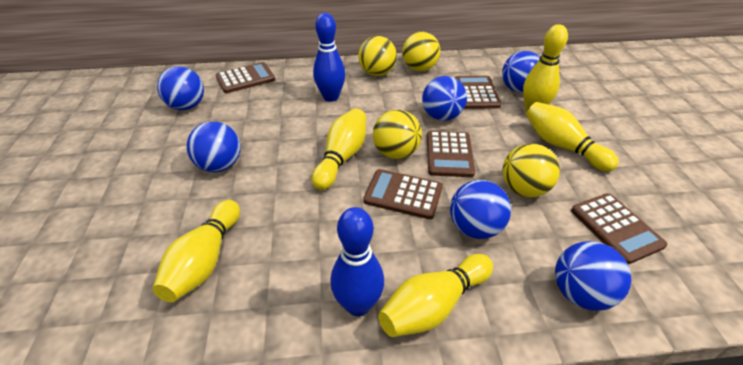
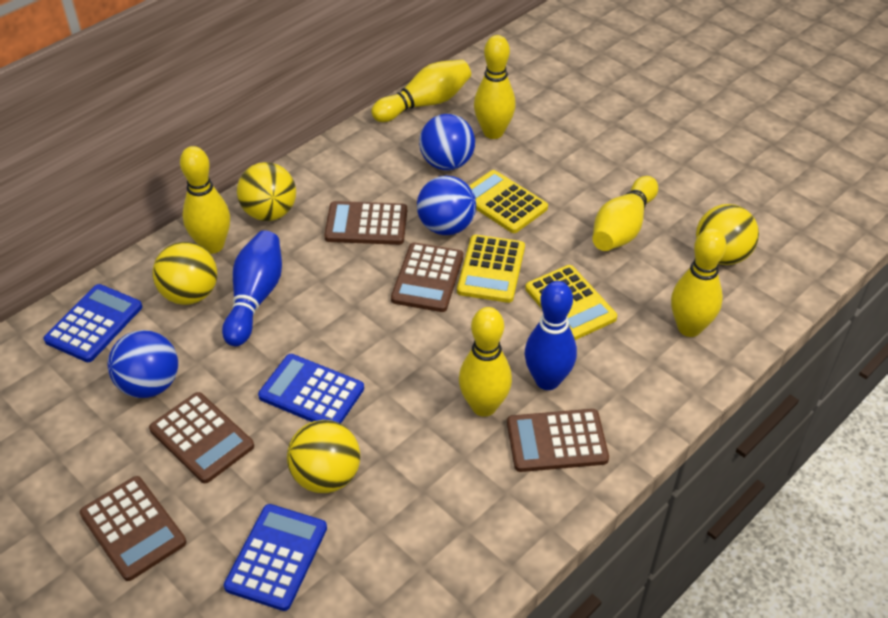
blue ball: [157,66,204,110] [187,121,241,172] [422,76,467,121] [450,180,511,239] [502,51,540,93] [555,241,631,311] = 6 -> [108,330,178,398] [417,176,476,235] [419,114,475,171] = 3
blue calculator: none = 0 -> [43,284,142,362] [224,504,327,611] [258,354,364,424] = 3
yellow bowling pin: [152,200,240,302] [312,108,366,190] [378,254,493,337] [523,24,568,112] [526,102,619,172] = 5 -> [180,146,230,254] [371,60,471,122] [459,307,512,417] [474,35,516,139] [592,176,658,251] [671,228,726,337] = 6
yellow calculator: none = 0 -> [457,235,525,303] [469,170,548,233] [525,265,617,340] = 3

